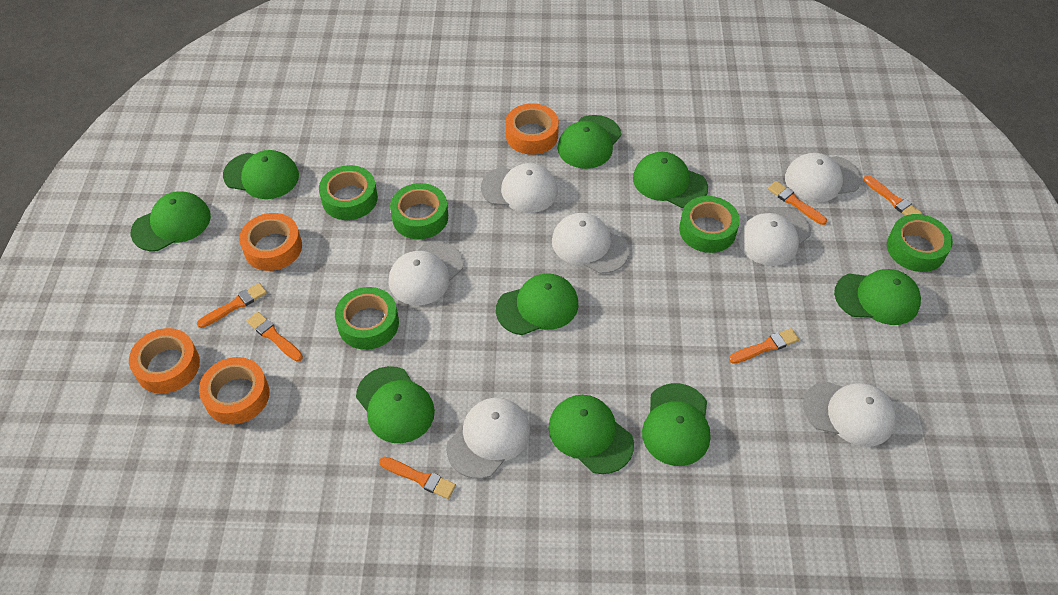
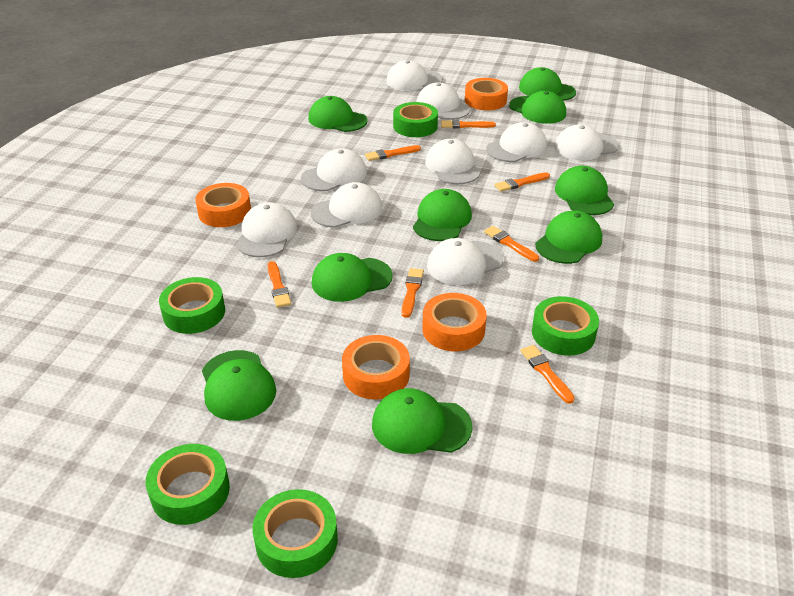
orange brush: [197,283,267,328] [247,312,303,362] [379,457,456,499] [729,328,799,364] [767,181,827,225] [864,175,922,216] = 6 -> [267,261,291,308] [365,145,421,161] [402,268,424,318] [441,120,496,128] [484,226,539,262] [494,172,550,192] [520,345,575,404] = 7
white cap: [389,242,463,305] [446,398,530,479] [481,163,558,213] [552,213,630,274] [738,207,811,266] [785,153,862,202] [803,381,896,447] = 7 -> [236,202,297,257] [301,148,367,191] [311,182,382,228] [387,60,443,90] [416,82,470,120] [425,139,480,184] [427,238,503,285] [486,122,547,162] [554,124,619,160] = 9

